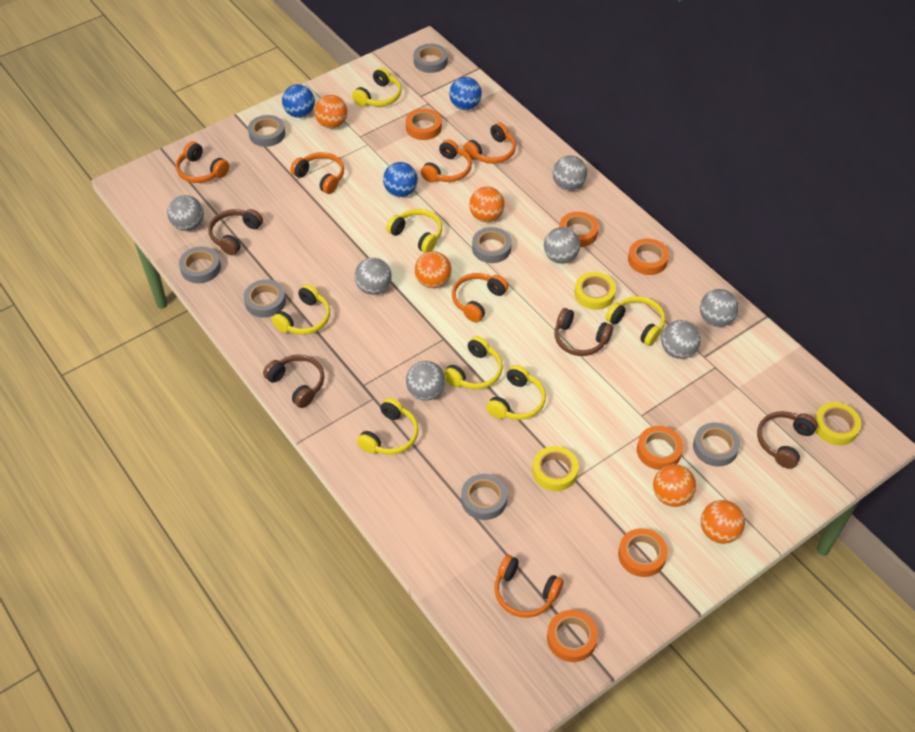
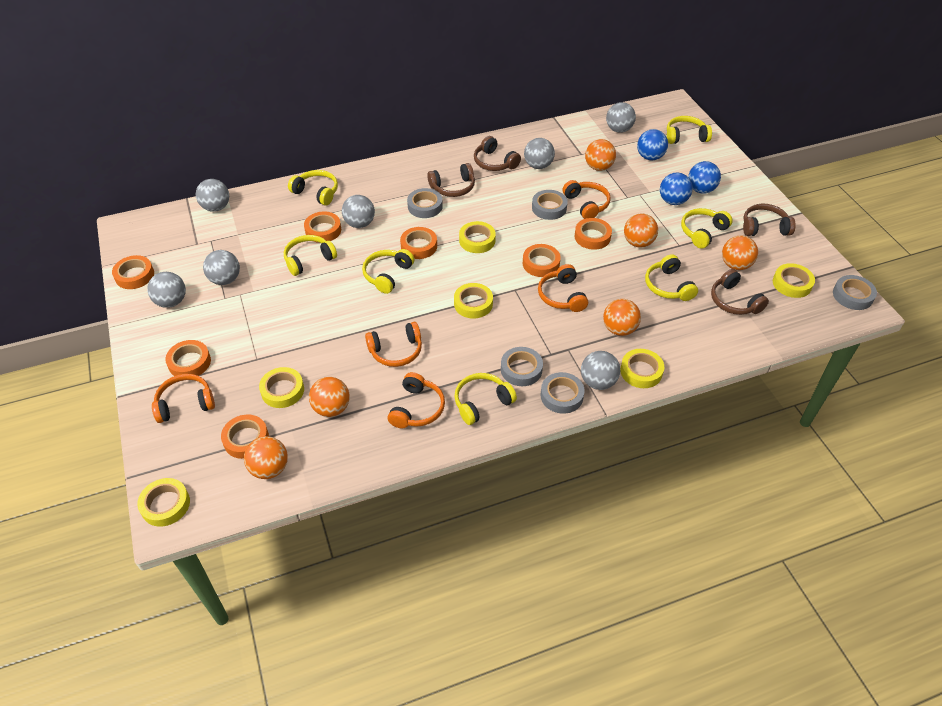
grey tape: [179,247,221,283] [244,279,286,318] [248,115,285,147] [414,44,448,73] [461,474,508,520] [472,227,512,263] [693,422,740,467] = 7 -> [407,188,443,218] [501,347,543,386] [532,190,568,220] [541,372,585,414] [833,275,877,310] = 5
orange ball: [314,95,347,128] [415,251,452,288] [469,187,505,222] [653,464,696,507] [701,500,745,544] = 5 -> [244,436,288,479] [309,377,350,417] [585,139,616,171] [603,299,641,336] [624,213,658,248] [722,236,758,270] = 6
orange headphones: [176,141,229,183] [290,152,344,194] [421,139,472,182] [452,273,509,322] [463,122,516,164] [494,555,564,618] = 6 -> [152,374,215,423] [365,322,422,367] [388,372,445,428] [538,264,588,312] [563,180,611,219] = 5
orange tape: [406,108,442,140] [547,610,598,662] [559,212,599,247] [618,528,668,577] [628,239,669,275] [637,426,683,470] = 6 -> [112,255,154,289] [165,340,211,376] [221,415,269,459] [304,211,341,243] [400,227,437,259] [523,244,561,277] [575,218,612,250] = 7
yellow tape: [532,446,579,491] [574,272,616,310] [815,402,861,445] = 3 -> [137,478,190,527] [259,367,304,408] [454,283,493,318] [459,221,496,253] [620,349,664,388] [773,263,815,298] = 6

